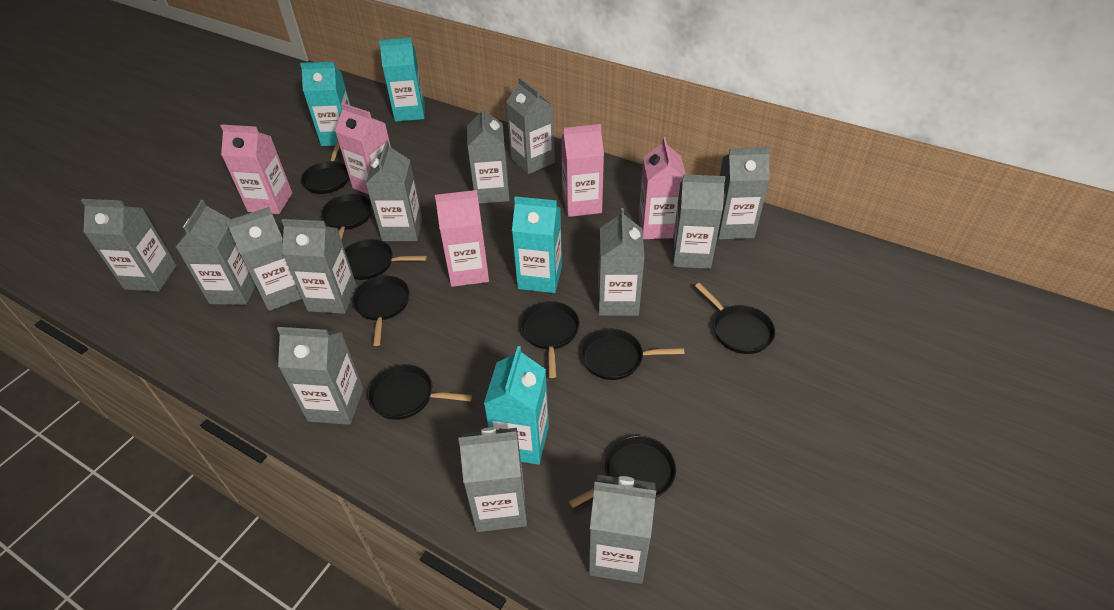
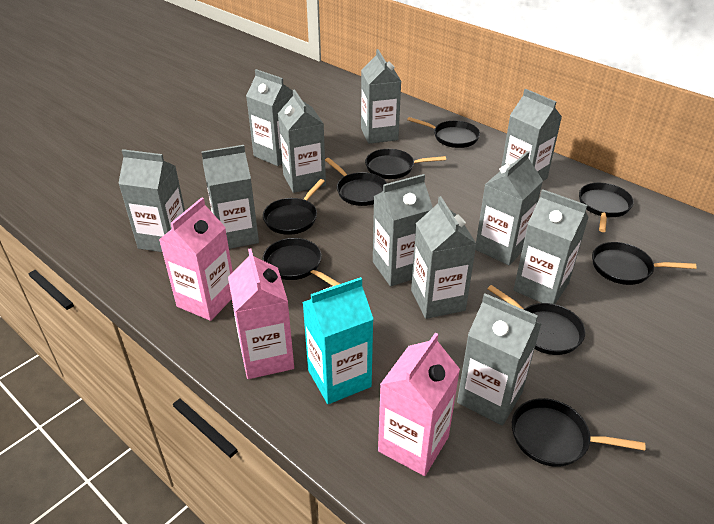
grey carton: [81,199,177,292] [176,200,256,305] [226,207,302,311] [277,327,363,425] [281,219,357,314] [366,141,422,241] [458,427,527,532] [467,105,510,204] [506,77,555,174] [589,475,656,584] [598,208,645,316] [673,174,726,269] [718,147,770,240] = 13 -> [118,149,185,252] [201,145,259,249] [246,69,293,166] [278,90,326,193] [361,49,401,144] [373,174,433,286] [411,196,477,319] [457,293,541,426] [475,151,543,265] [501,89,562,181] [513,189,589,304] = 11
pink carton: [221,124,292,214] [335,103,391,195] [435,190,489,287] [561,124,604,217] [639,137,685,239] = 5 -> [159,197,233,321] [228,248,294,379] [378,333,460,476] = 3
turquoise carton: [300,62,350,146] [379,37,425,122] [484,346,549,465] [512,197,562,293] = 4 -> [303,277,373,404] = 1

